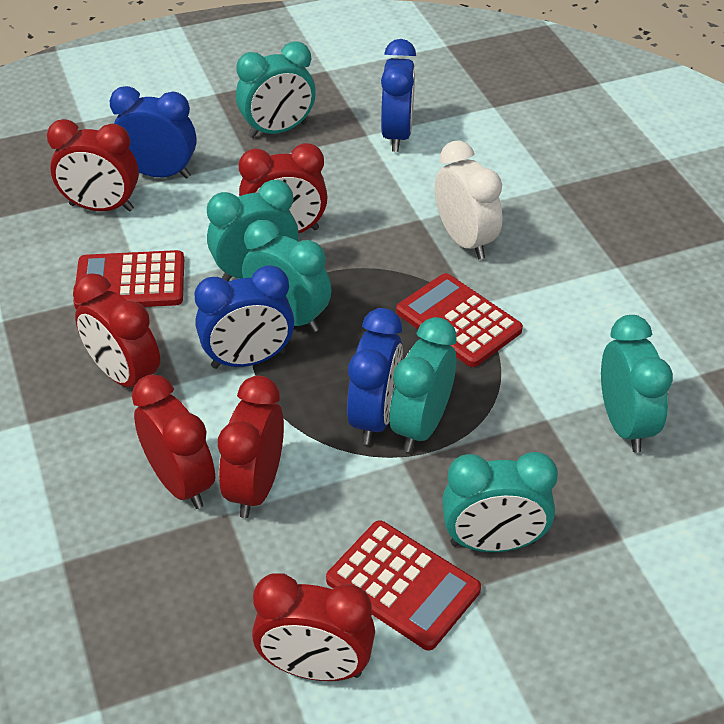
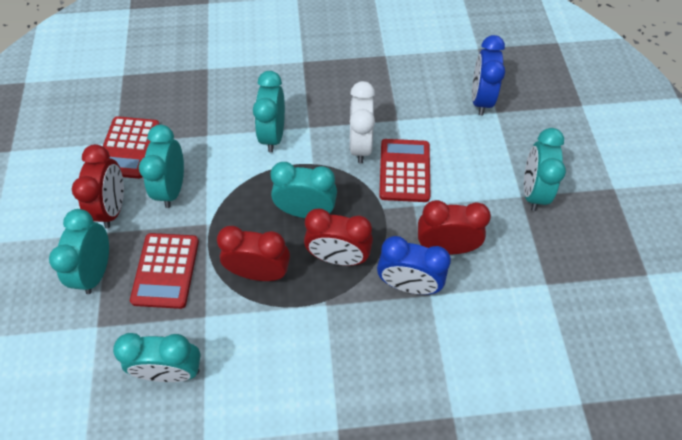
blue clock: [109,86,196,179] [194,265,294,369] [347,308,403,445] [381,39,416,152] = 4 -> [377,236,451,295] [472,35,505,116] = 2
red clock: [47,119,139,212] [73,273,160,387] [132,374,215,509] [218,376,284,518] [239,143,328,234] [252,573,375,681] = 6 -> [72,144,124,228] [217,226,290,281] [304,209,373,266] [418,200,491,254] = 4

